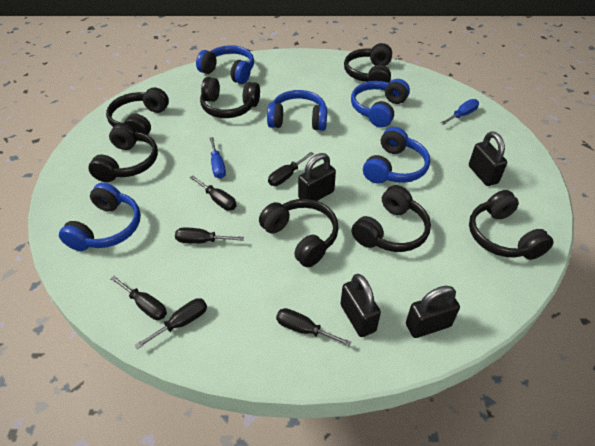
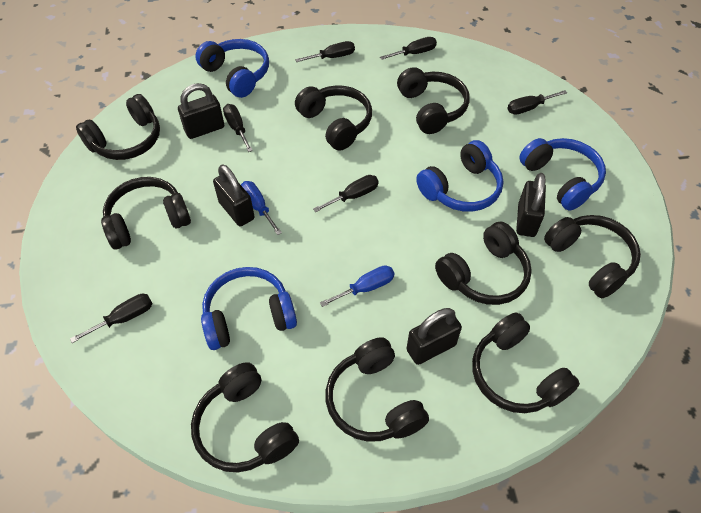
black headphones: [88,123,158,182] [106,87,169,135] [200,77,260,118] [259,199,339,267] [344,43,392,83] [351,185,431,252] [469,190,554,260] = 7 -> [76,94,160,160] [101,177,191,249] [191,362,299,472] [295,85,372,151] [325,337,429,442] [397,67,470,134] [435,222,532,305] [472,312,580,413] [544,215,641,298] = 9
blue headphones: [59,182,141,251] [196,45,254,84] [267,90,327,131] [351,79,410,128] [363,127,430,184] = 5 -> [195,39,269,98] [201,267,297,350] [416,140,504,212] [519,138,606,211] = 4

